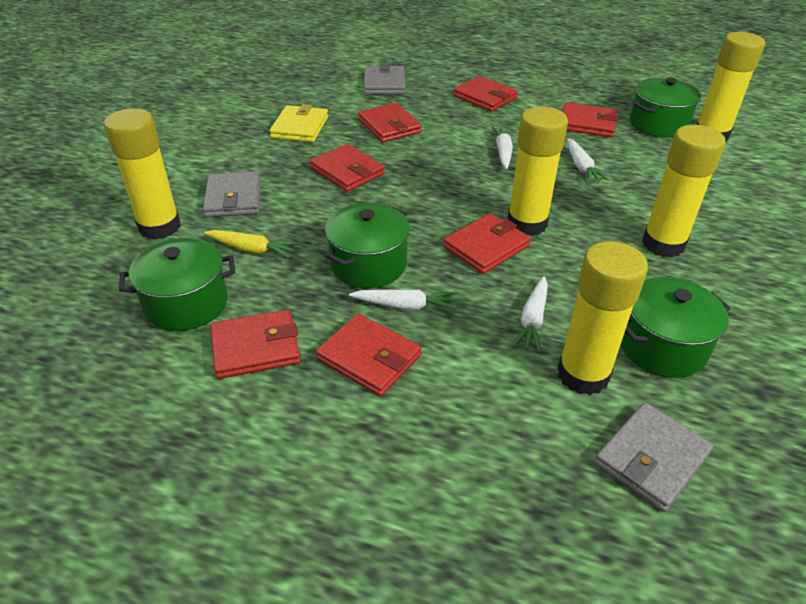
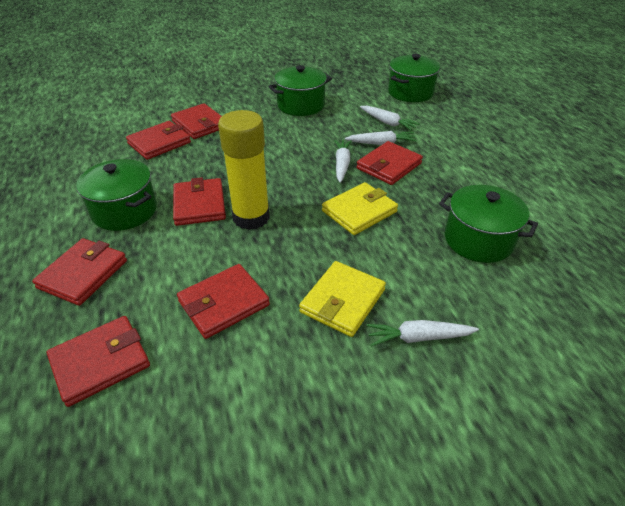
grey wallet: [203,171,261,217] [364,64,406,94] [594,403,713,512] = 3 -> none = 0
yellow carrot: [204,230,298,258] = 1 -> none = 0
yellow glue stick: [104,108,181,240] [507,106,568,236] [557,241,648,395] [642,125,726,258] [696,32,765,142] = 5 -> [218,110,270,230] = 1
yellow wallet: [270,104,328,142] = 1 -> [299,261,386,337] [322,182,398,235] = 2

